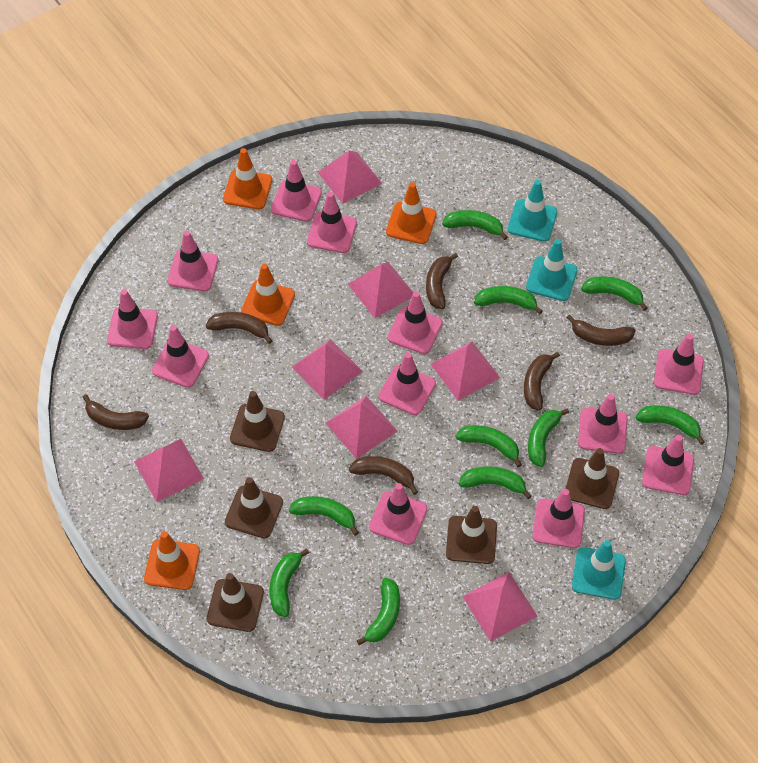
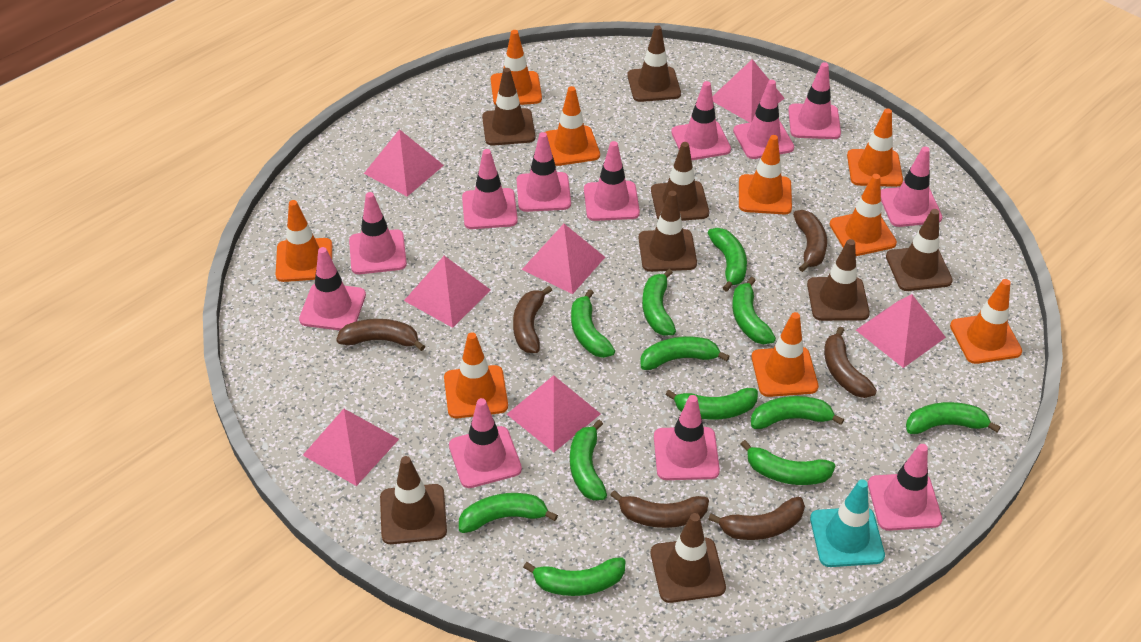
brown traffic cone: [207,573,264,632] [225,477,283,538] [230,391,285,452] [446,506,497,564] [566,448,619,509] = 5 -> [380,456,447,544] [482,68,535,146] [627,25,681,102] [638,191,697,272] [651,142,709,221] [651,513,726,603] [807,239,870,321] [886,209,953,291] = 8
green banana: [270,549,309,617] [289,496,359,536] [357,578,400,645] [442,210,508,240] [456,425,522,467] [459,466,532,499] [474,286,543,314] [528,408,569,467] [581,276,648,311] [636,405,705,445] = 10 -> [459,493,558,533] [523,557,626,596] [570,420,607,500] [571,289,615,358] [640,336,730,370] [642,269,676,336] [665,388,758,420] [708,228,747,292] [732,277,776,344] [741,440,835,485] [751,396,844,429] [906,402,1000,434] = 12
orange traffic cone: [144,531,200,590] [223,148,272,209] [241,264,295,326] [386,182,436,244] = 4 -> [276,200,332,282] [444,332,508,418] [491,30,542,105] [545,86,600,166] [739,135,792,215] [752,312,818,397] [830,174,897,256] [847,108,903,187] [950,279,1022,364] = 9
turquoise traffic cone: [508,180,557,242] [526,239,578,301] [572,540,626,600] = 3 -> [810,480,885,567] = 1

